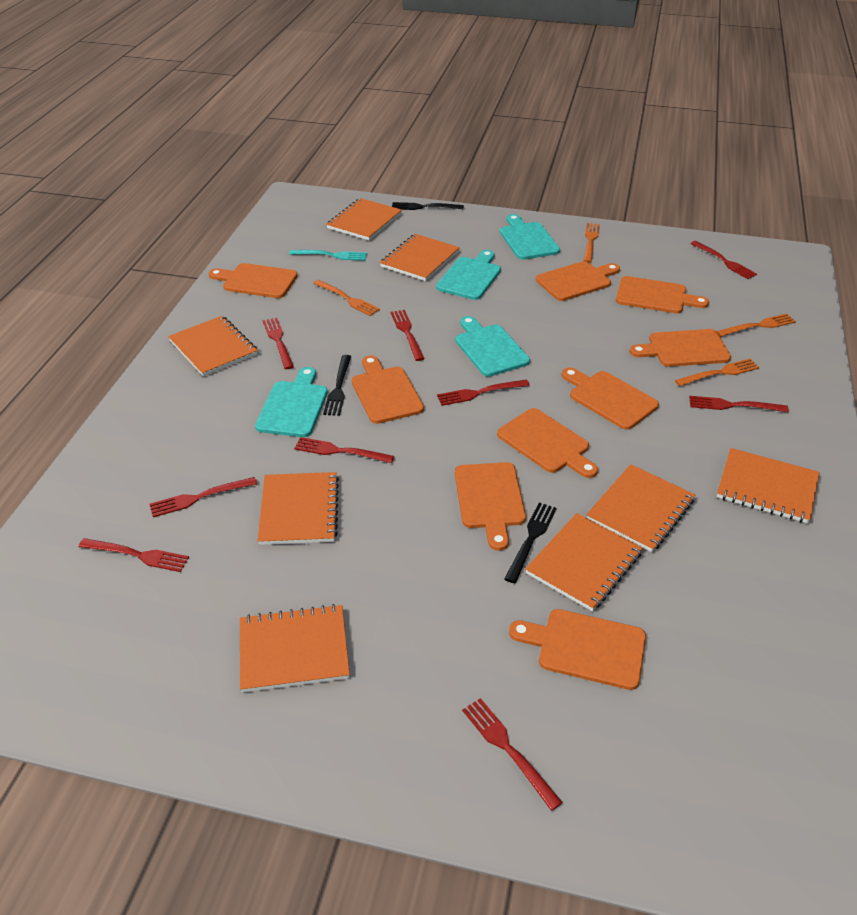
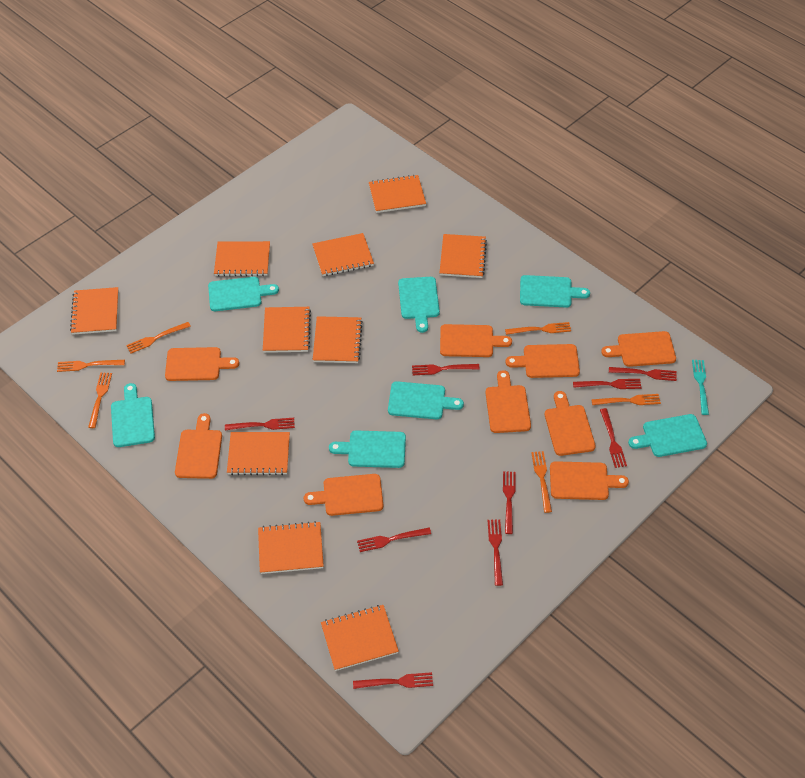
black fork: [323,355,351,416] [392,202,464,210] [504,502,557,583] = 3 -> none = 0
orange fork: [313,280,380,316] [583,223,600,262] [675,359,760,386] [717,314,796,337] = 4 -> [57,360,125,372] [88,372,112,428] [126,322,191,353] [505,322,571,335] [531,451,552,513] [591,394,661,405] = 6
orange notebook: [168,316,258,377] [240,604,350,692] [258,472,339,545] [326,198,402,240] [380,234,460,281] [525,513,643,611] [586,464,695,552] [717,448,820,523] = 8 -> [70,287,119,335] [214,241,270,276] [227,432,290,475] [258,521,324,574] [263,307,311,353] [312,233,374,276] [313,316,363,363] [321,605,399,671] [369,175,426,213] [440,234,487,278] = 10
turquoise cutting board: [255,367,328,437] [436,250,501,300] [455,316,530,376] [500,214,560,260] = 4 -> [111,383,155,447] [208,277,279,311] [329,430,406,468] [388,381,464,419] [398,277,440,333] [520,275,590,308] [628,414,707,457] = 7

